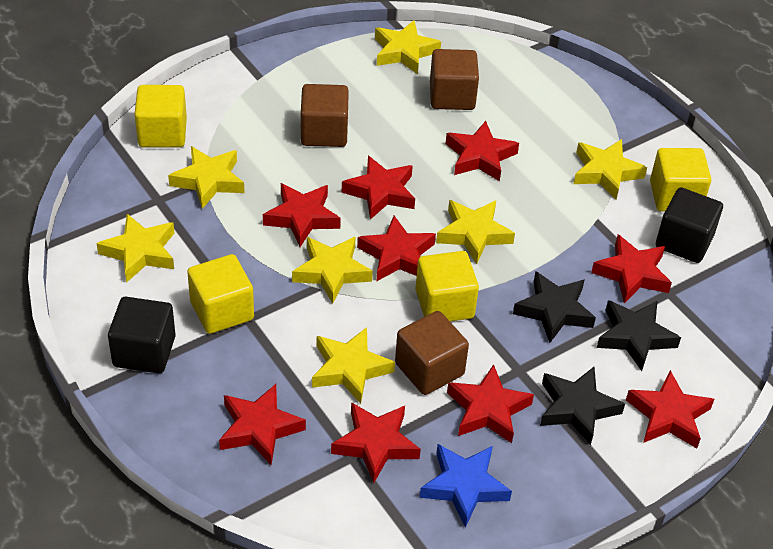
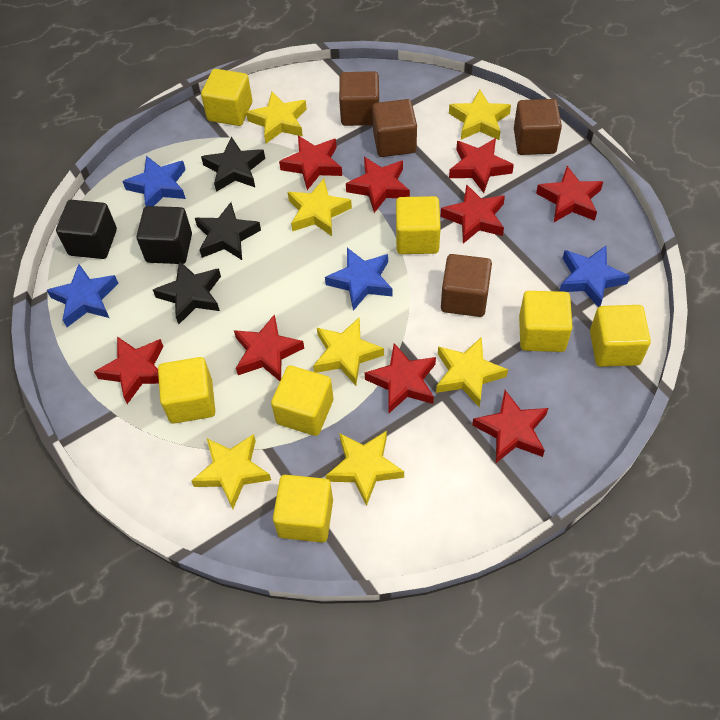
blue star: [420,444,512,528] = 1 -> [47,264,118,327] [122,156,186,206] [325,248,393,311] [559,246,630,307] = 4
brown cube: [301,84,349,147] [395,311,469,395] [430,49,479,110] = 3 -> [339,71,379,126] [372,99,417,157] [441,254,492,317] [514,99,562,155] = 4
yellow cube: [134,85,187,147] [187,254,254,334] [415,251,479,322] [650,148,711,212] = 4 -> [158,357,215,424] [201,69,252,126] [271,366,333,436] [273,475,333,542] [396,196,441,254] [519,291,573,352] [590,305,651,367] = 7

